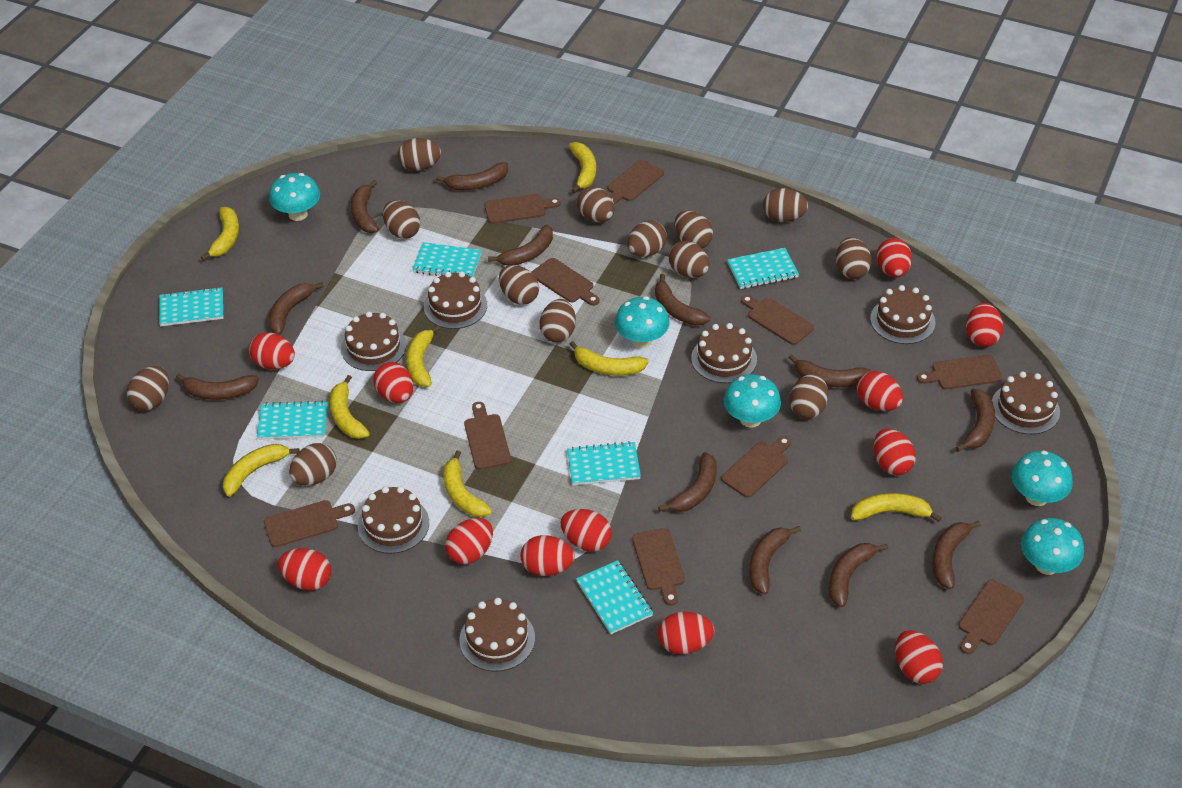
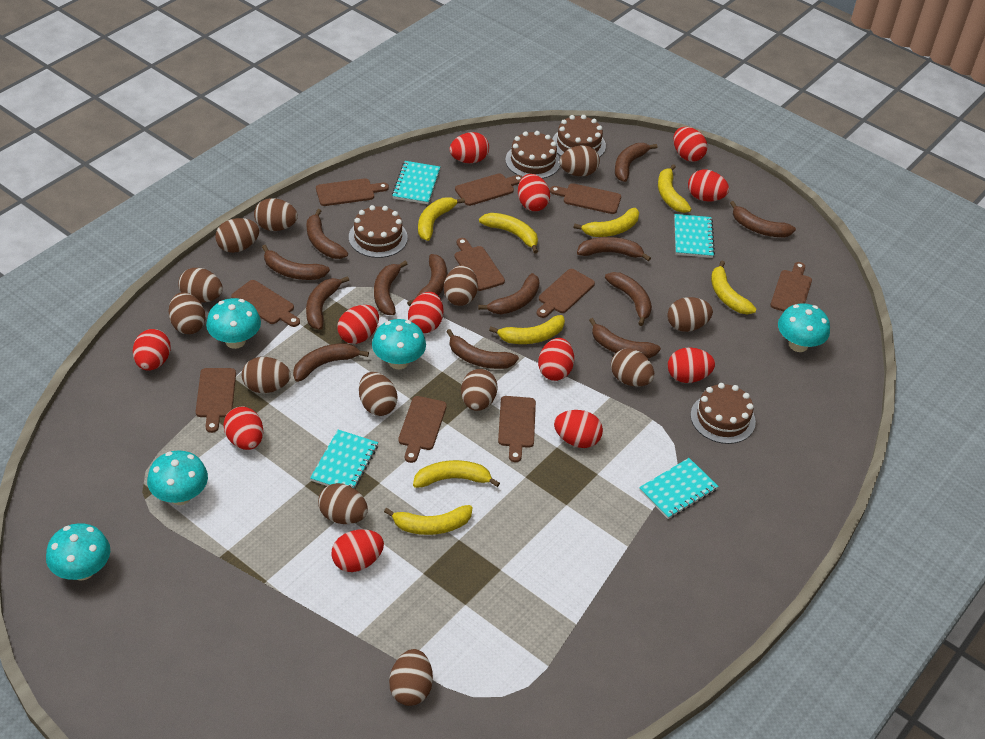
brown banana: [176,373,259,400] [269,282,324,335] [351,180,379,233] [436,162,508,190] [488,225,553,266] [655,274,711,325] [658,452,717,512] [749,526,801,595] [788,354,871,387] [829,543,888,607] [932,521,981,589] [956,389,995,452] = 12 -> [262,245,330,280] [293,343,369,382] [306,276,349,330] [307,209,348,259] [374,261,407,315] [407,254,447,306] [446,329,519,369] [478,273,540,314] [577,237,651,261] [589,318,661,358] [605,272,652,326] [615,143,658,182] [730,201,796,237] = 13
brown cake: [341,312,406,371] [358,486,429,554] [424,272,487,329] [459,598,535,672] [691,323,757,383] [870,285,935,344] [992,371,1060,434] = 7 -> [349,205,408,258] [506,131,560,179] [553,115,606,157] [690,383,756,444] = 4
turquoise notebook: [159,287,223,326] [257,401,328,439] [412,242,482,277] [567,441,641,485] [576,560,653,634] [727,248,799,289] = 6 -> [310,430,378,489] [392,161,440,204] [639,458,719,519] [674,214,715,258] = 4

